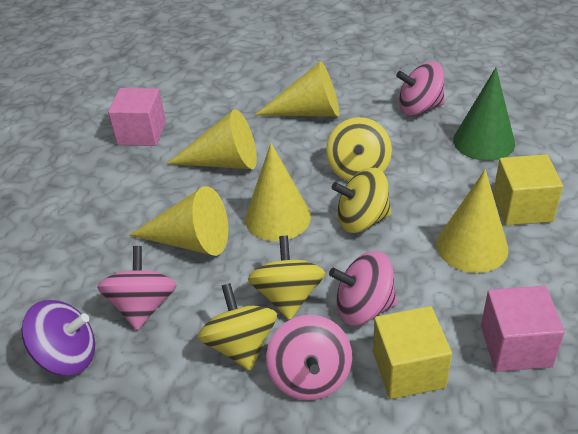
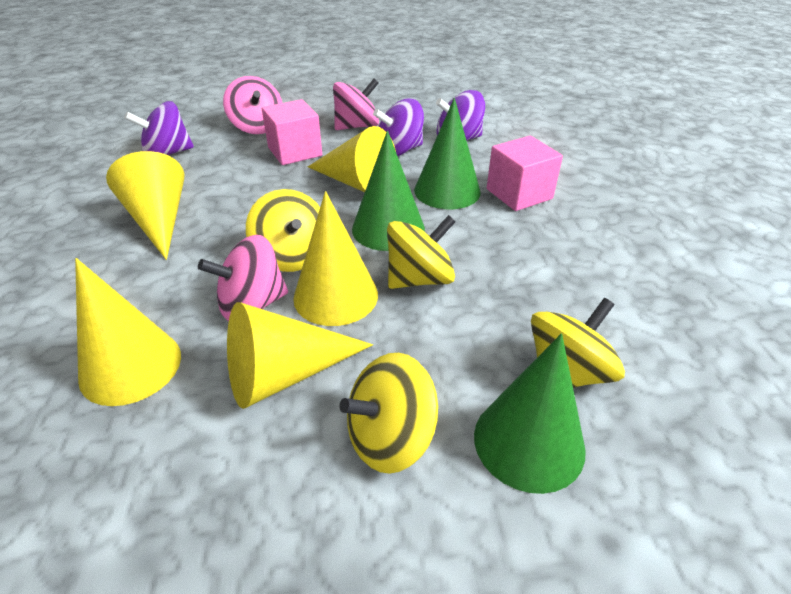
green cone: [453,68,515,161] = 1 -> [352,131,425,251] [414,98,481,209] [474,334,586,494] = 3
pink spinning top: [97,246,177,330] [266,315,352,401] [329,251,397,325] [396,62,445,116] = 4 -> [198,235,288,322] [223,76,282,134] [333,79,379,130] = 3
purple spinning top: [21,300,95,376] = 1 -> [125,101,194,155] [373,99,424,156] [436,90,485,141] = 3
yellow cube: [373,306,452,399] [493,154,563,225] = 2 -> none = 0

